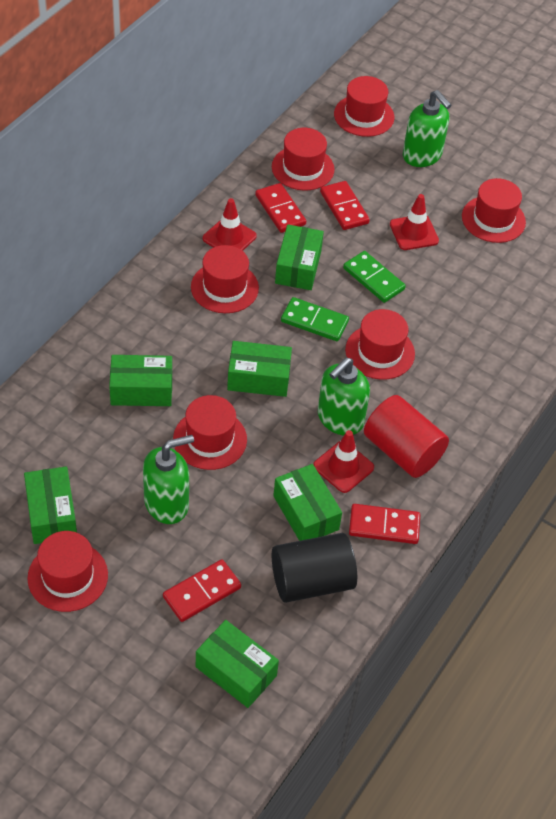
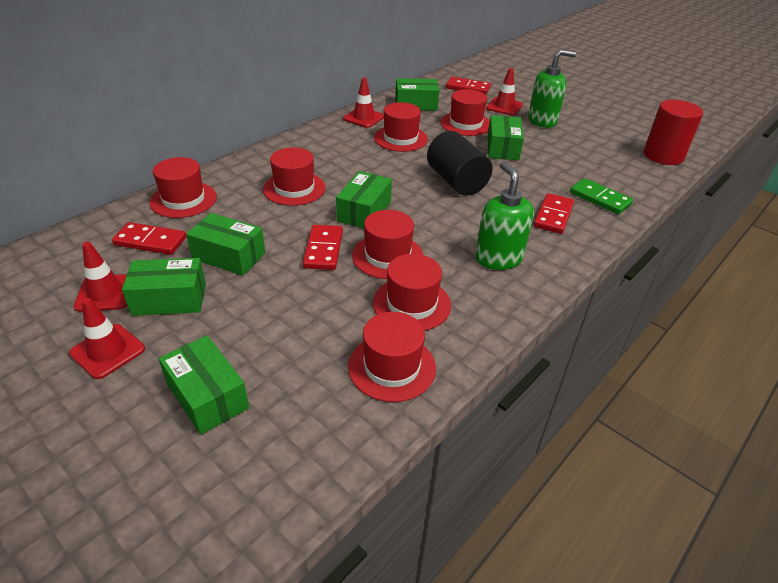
green domino: [281,297,349,341] [343,251,406,303] = 2 -> [570,178,633,214] = 1
green soap dispenser: [143,435,194,524] [318,357,370,436] [403,90,451,167] = 3 -> [475,161,534,270] [528,50,576,128] = 2
red traffic cone: [203,198,257,251] [313,430,374,493] [390,194,439,250] = 3 -> [69,298,145,379] [74,242,127,312] [343,78,384,128] [486,68,523,116] = 4

